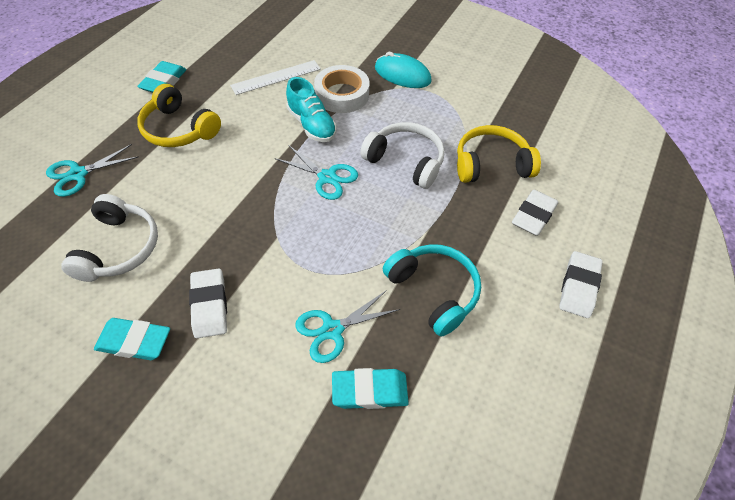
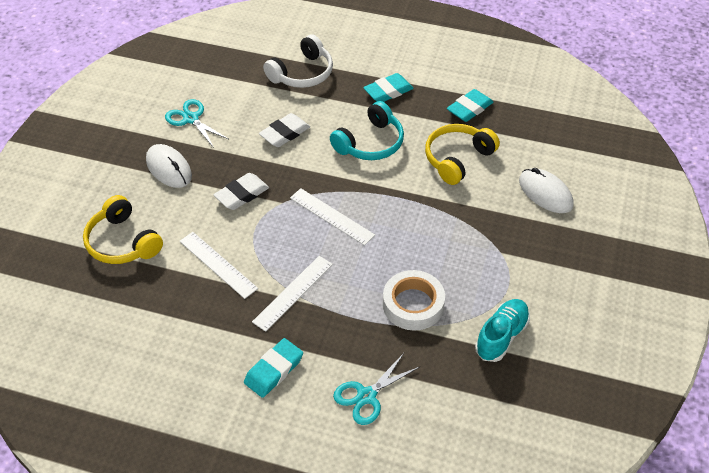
turquoise mouse: [375,52,432,88] = 1 -> none = 0
turquoise scissors: [46,144,139,197] [275,145,358,200] [295,290,400,363] = 3 -> [165,99,228,148] [333,353,420,425] = 2
white eraser: [189,268,227,338] [512,190,558,236] [559,251,603,318] = 3 -> [213,173,269,210] [259,113,310,147] = 2
white headphones: [61,194,158,282] [360,122,445,189] = 2 -> [263,34,333,88] = 1
white mouse: none = 0 -> [146,144,192,188] [519,168,574,213] = 2
white ruler: [230,60,321,95] = 1 -> [179,232,258,299] [252,256,333,332] [290,188,375,246] = 3

